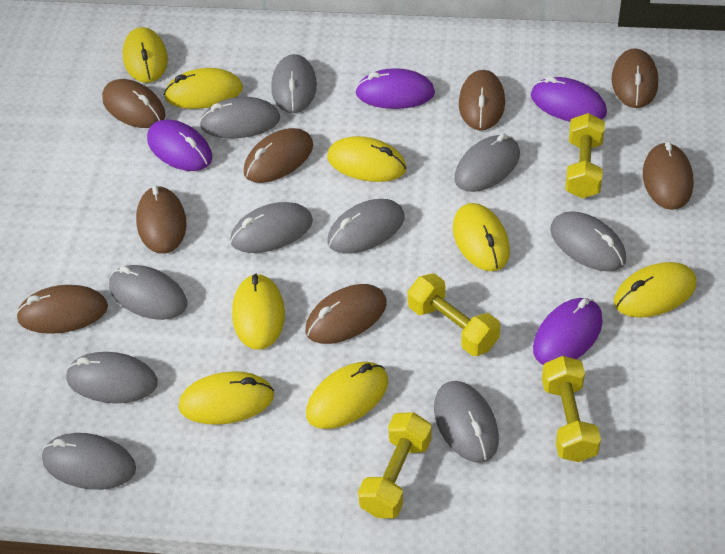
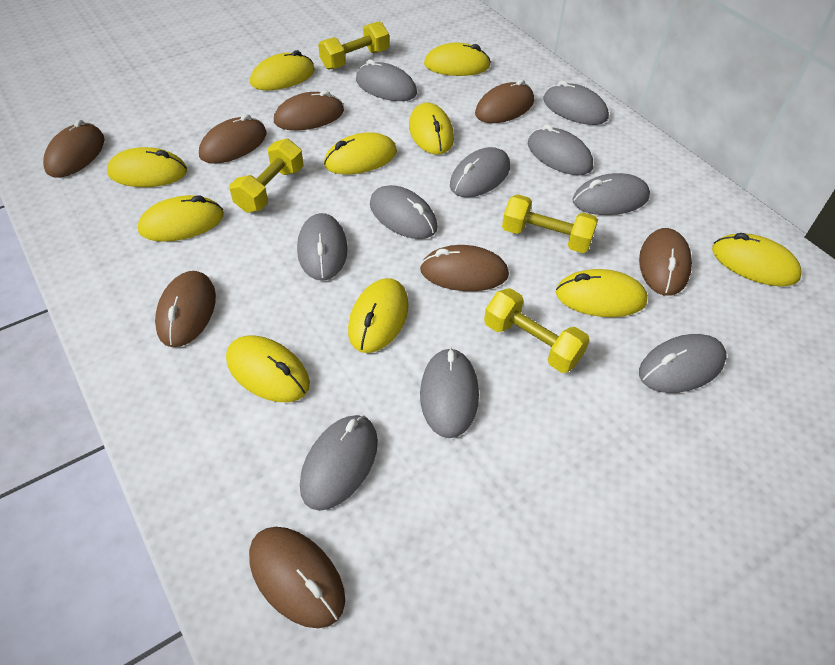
purple mouse: [147,119,213,171] [355,68,435,109] [531,76,607,122] [533,298,603,365] = 4 -> none = 0
yellow mouse: [123,27,168,83] [164,68,243,109] [179,371,274,425] [232,273,285,350] [306,362,388,429] [327,136,407,182] [453,203,510,271] [614,262,696,318] = 8 -> [107,147,187,187] [138,195,224,242] [226,336,310,402] [250,50,315,90] [324,132,397,174] [348,278,409,353] [409,103,454,155] [424,43,491,76] [556,269,648,317] [712,233,802,286] = 10

